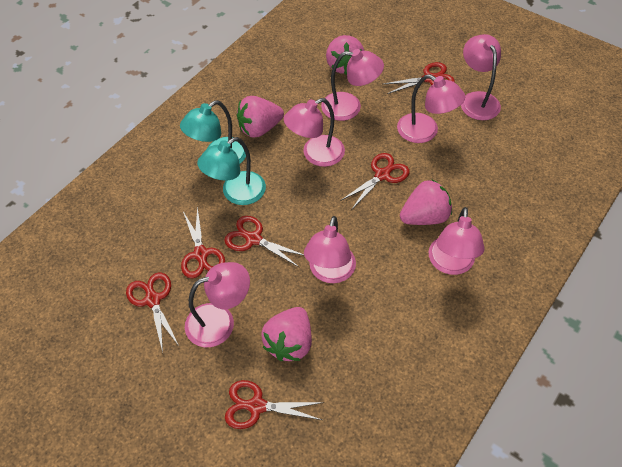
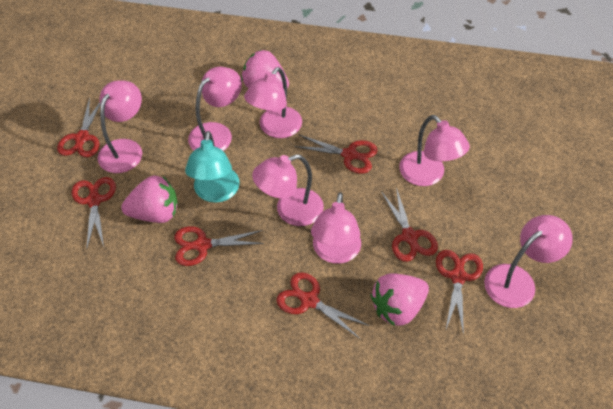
pink strawberry: [237,96,284,138] [261,307,312,361] [326,35,364,75] [400,179,452,225] = 4 -> [121,175,178,223] [241,50,289,88] [371,273,429,326] = 3
red scissors: [126,273,179,353] [181,206,225,278] [224,216,304,268] [225,380,324,429] [340,153,409,210] [384,62,455,94] = 6 -> [57,97,100,157] [72,177,116,250] [174,226,265,266] [276,272,370,339] [294,135,378,174] [381,188,438,262] [436,250,483,335] = 7
turquoise lamp: [180,100,246,164] [197,137,266,205] = 2 -> [185,131,240,203] = 1

